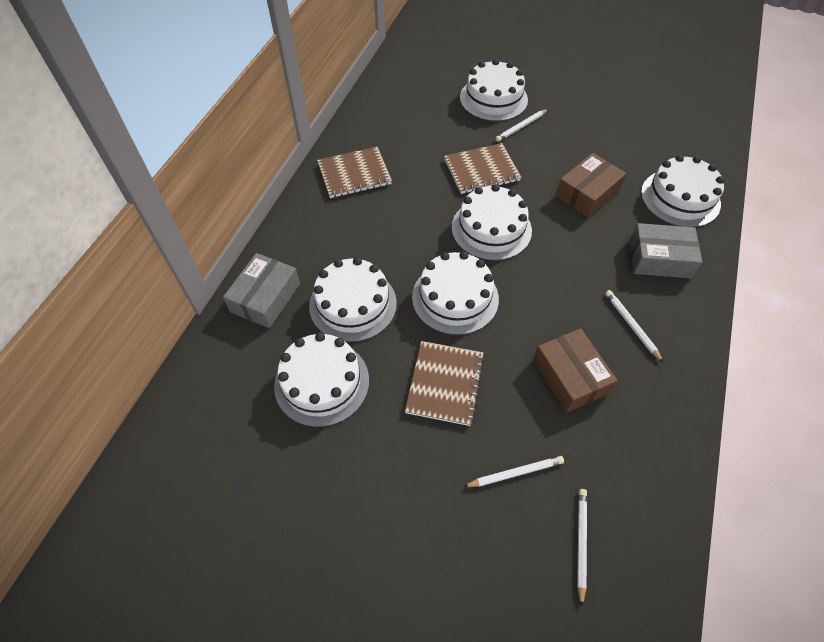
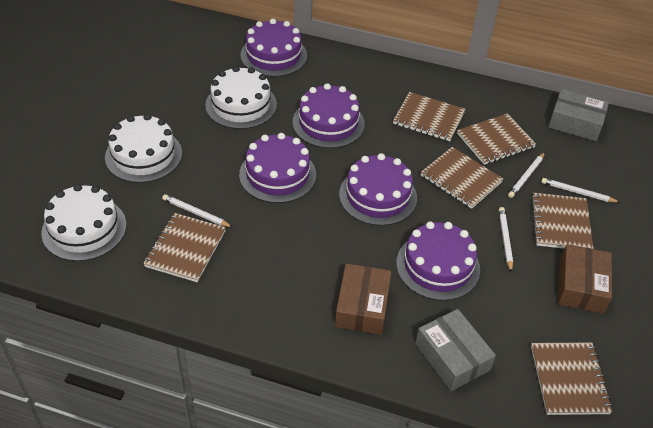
brown notebook: [317,147,392,198] [405,341,485,426] [444,143,521,194] = 3 -> [143,213,226,282] [393,92,465,141] [421,147,503,209] [457,114,536,165] [531,193,594,249] [531,343,612,415] = 6
purple cake: none = 0 -> [239,133,316,203] [241,19,307,77] [293,83,365,148] [339,153,417,226] [396,222,480,301] = 5
white cake: [274,332,369,427] [309,257,397,342] [412,251,499,335] [451,184,532,261] [460,59,528,121] [641,155,725,227] = 6 -> [41,184,126,261] [105,114,182,183] [205,66,277,129] = 3

